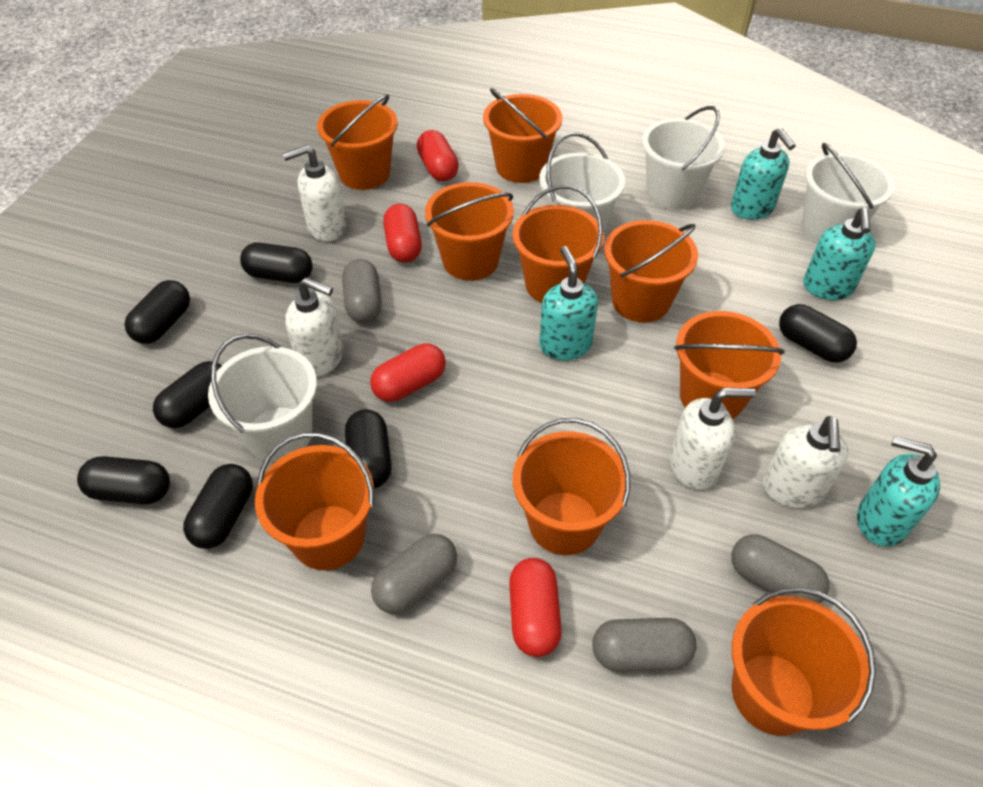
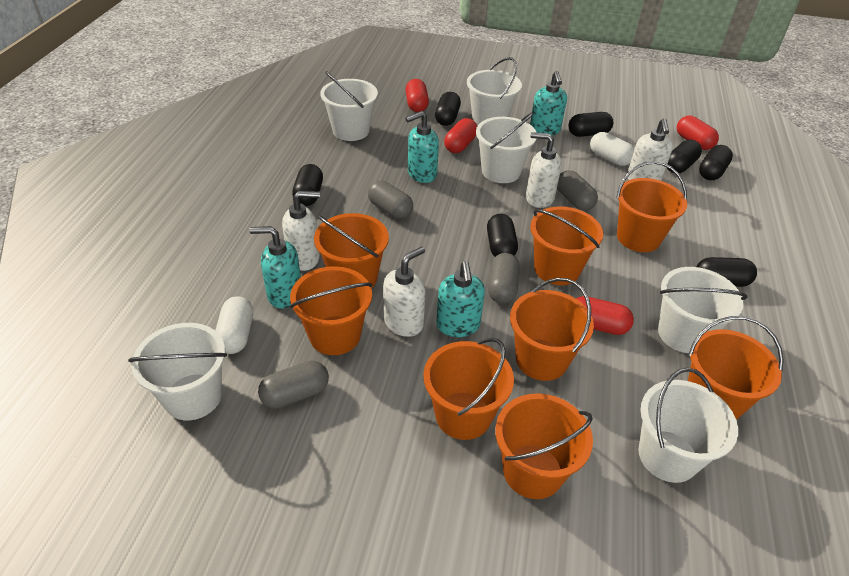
orange bucket: [255,432,374,570] [317,94,398,190] [425,182,514,281] [483,88,562,183] [513,185,604,303] [513,418,630,555] [604,220,698,323] [674,311,785,419] [732,587,876,736] = 9 -> [290,266,372,355] [314,213,389,288] [423,338,514,440] [495,393,593,499] [510,278,594,381] [530,206,603,285] [617,161,687,252] [688,316,784,420] = 8
white bucket: [208,334,317,462] [539,132,625,232] [642,106,725,210] [801,143,895,244] = 4 -> [128,323,227,420] [320,71,378,141] [467,57,522,126] [476,112,537,183] [638,368,738,483] [658,267,747,353] = 6
white capsule: none = 0 -> [215,296,253,354] [590,132,634,166] = 2

